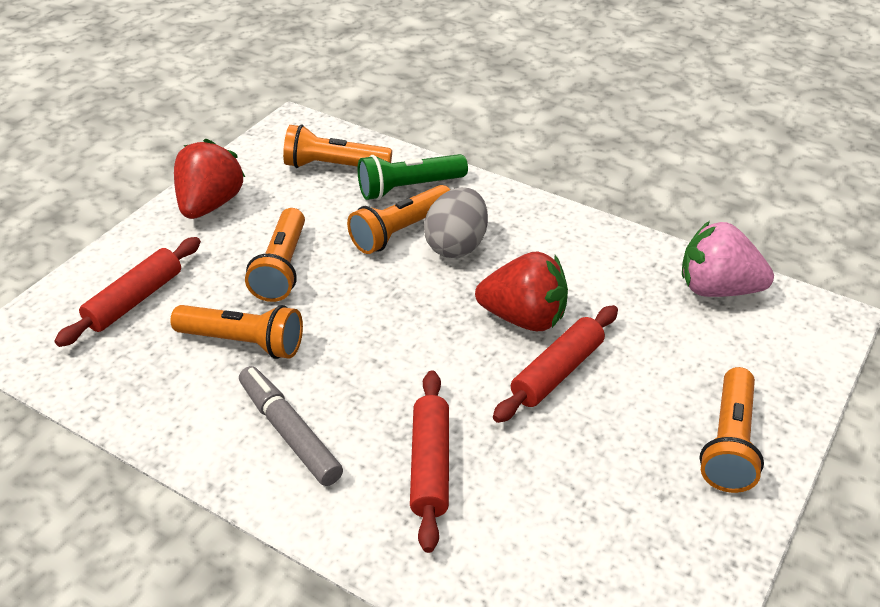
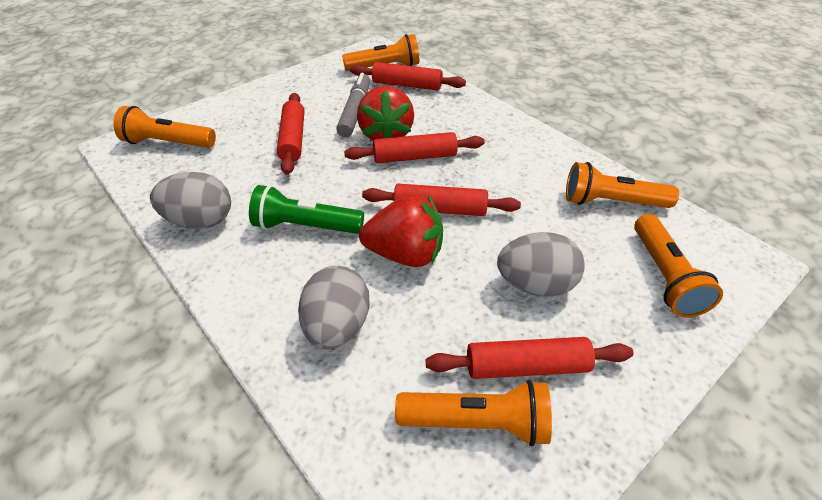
grey egg: [424,187,488,258] = 1 -> [150,172,231,229] [298,266,370,349] [497,232,585,297] = 3
pink strawberry: [682,221,774,297] = 1 -> none = 0
red rolling pin: [54,237,201,347] [410,370,449,553] [493,305,618,423] = 3 -> [277,93,304,175] [344,132,485,163] [350,62,466,91] [362,184,521,216] [426,337,634,379] = 5

